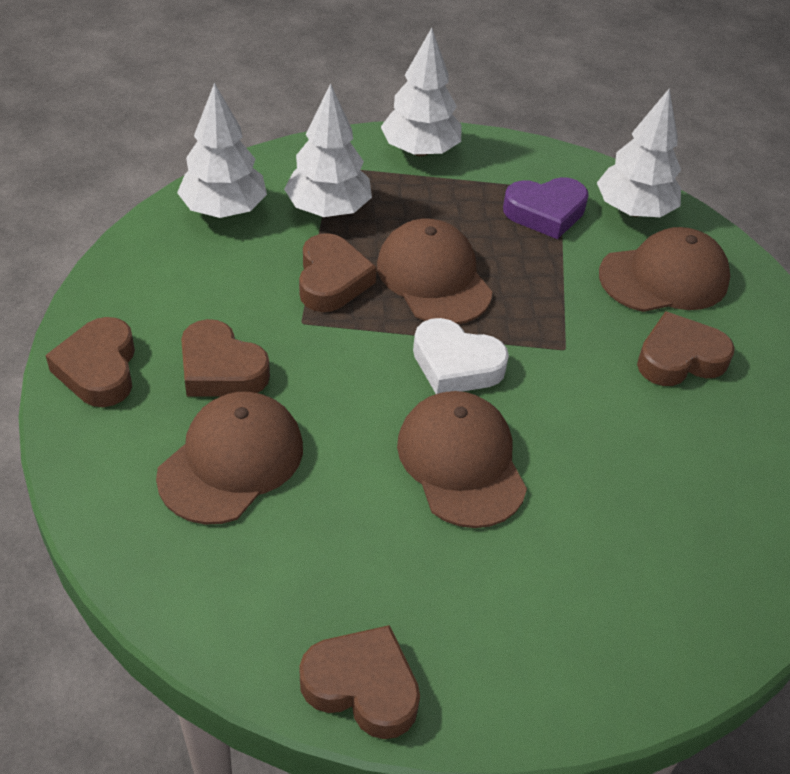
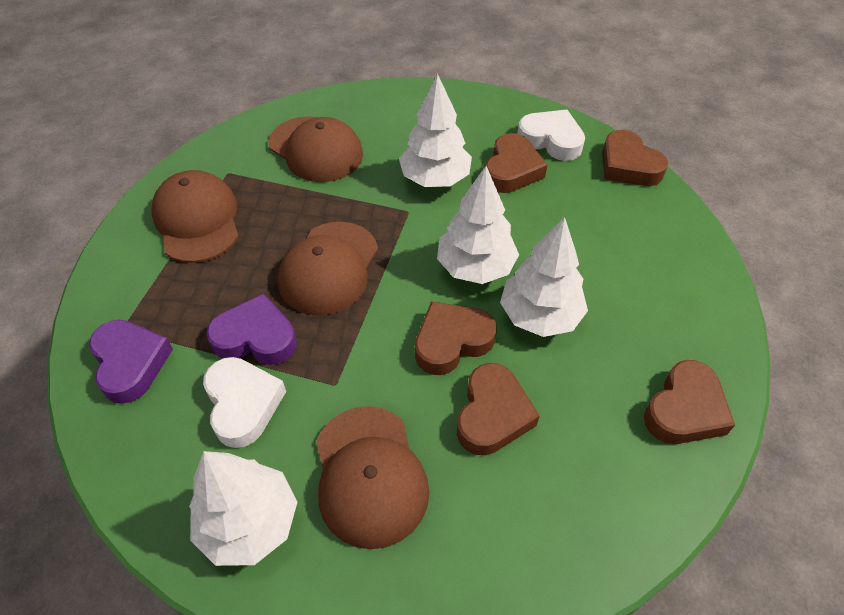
purple heart: [503,177,589,239] = 1 -> [89,320,173,404] [206,294,297,365] = 2
white heart: [413,318,509,394] = 1 -> [203,357,286,448] [517,110,585,161] = 2

